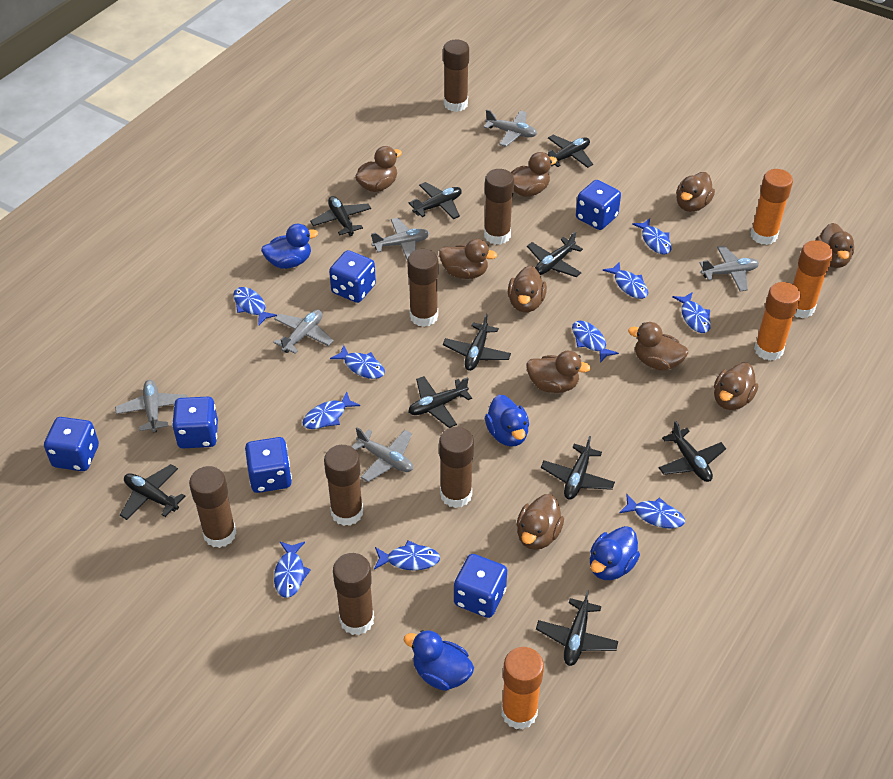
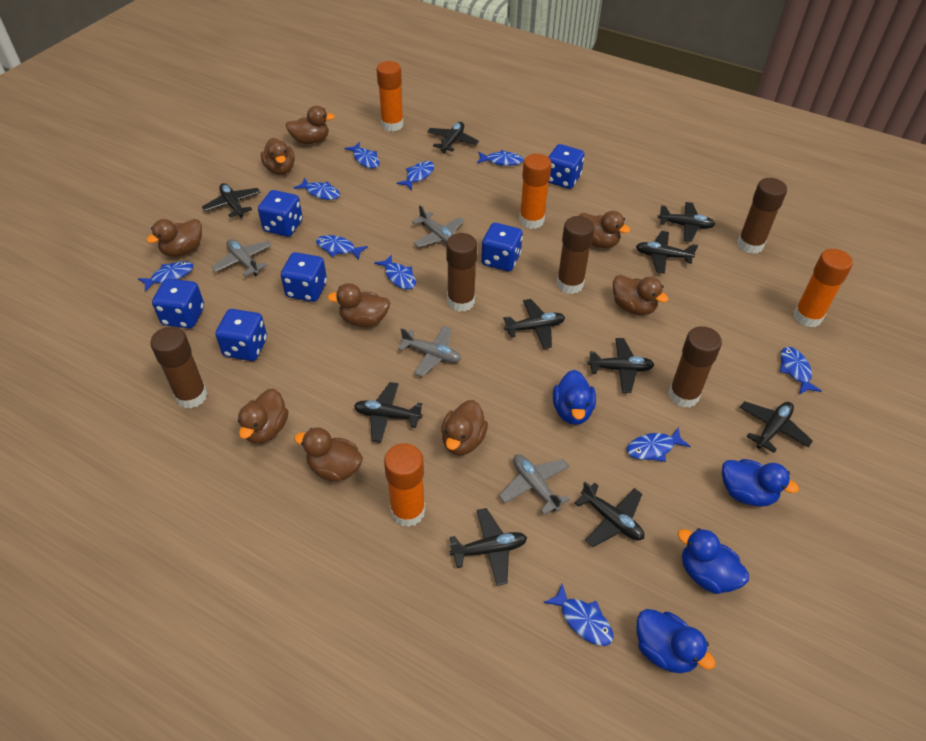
brown duck: [355,146,402,192] [439,239,497,279] [508,266,547,313] [511,152,557,197] [516,494,564,550] [526,351,591,393] [628,322,688,370] [676,172,715,212] [714,363,758,410] [815,223,854,268] = 10 -> [146,219,202,257] [238,389,288,444] [261,138,295,175] [286,106,335,144] [294,427,363,482] [327,283,390,327] [441,400,488,455] [579,211,630,248] [613,275,668,315] = 9
brown glue stick: [189,466,236,548] [324,445,363,526] [333,553,374,635] [407,249,438,327] [439,427,474,508] [443,40,469,112] [484,169,514,245] = 7 -> [150,327,208,408] [446,233,477,312] [557,216,595,294] [668,326,722,407] [737,178,787,254] = 5
grey plane: [115,380,188,433] [273,310,333,354] [352,427,413,482] [371,218,429,260] [484,110,537,147] [699,245,759,291] = 6 -> [212,239,272,276] [398,326,461,377] [412,205,465,247] [499,454,570,515] = 4

